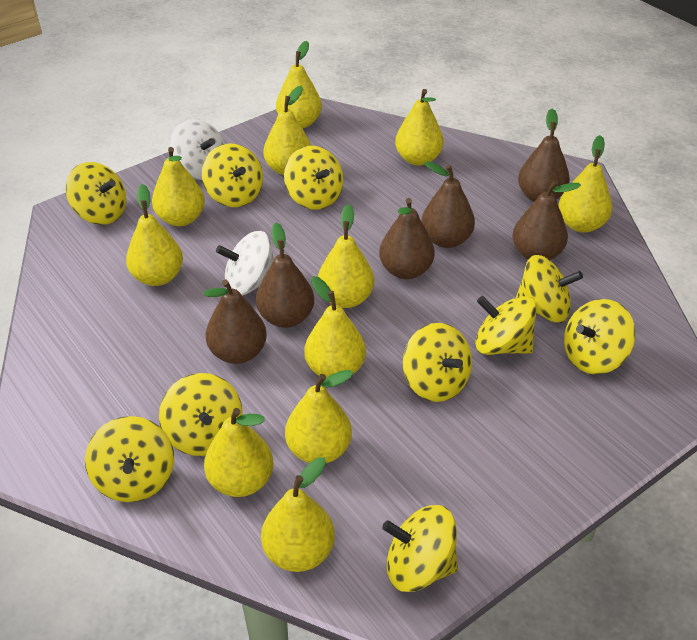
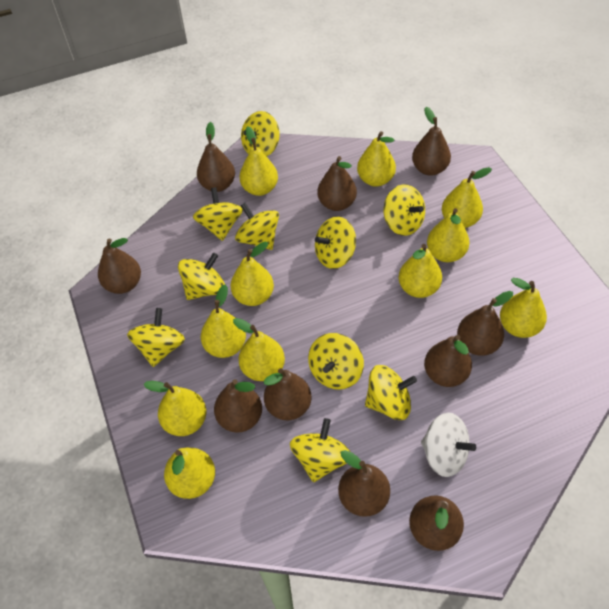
brown pear: [204,279,267,364] [256,223,314,328] [379,198,435,279] [421,161,475,248] [512,180,581,260] [518,109,570,202] = 6 -> [98,238,141,294] [197,122,235,192] [214,379,262,433] [264,368,312,420] [317,156,357,211] [338,450,390,517] [409,495,464,551] [412,107,451,176] [424,335,472,387] [457,291,513,356] = 10
white spinning top: [170,119,225,180] [216,231,274,296] = 2 -> [421,413,476,477] = 1

